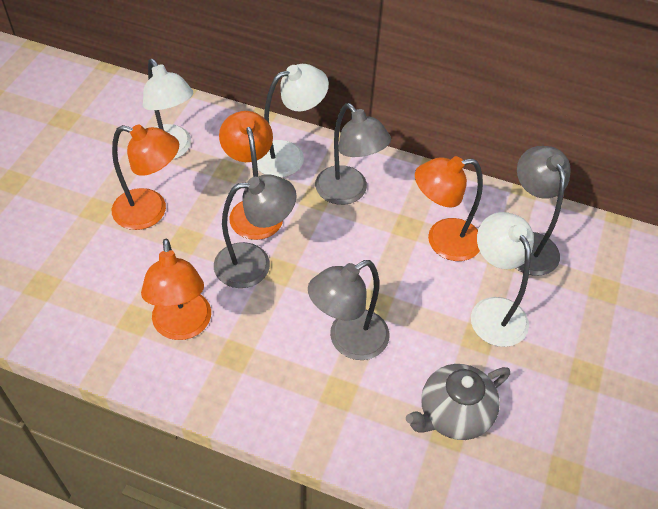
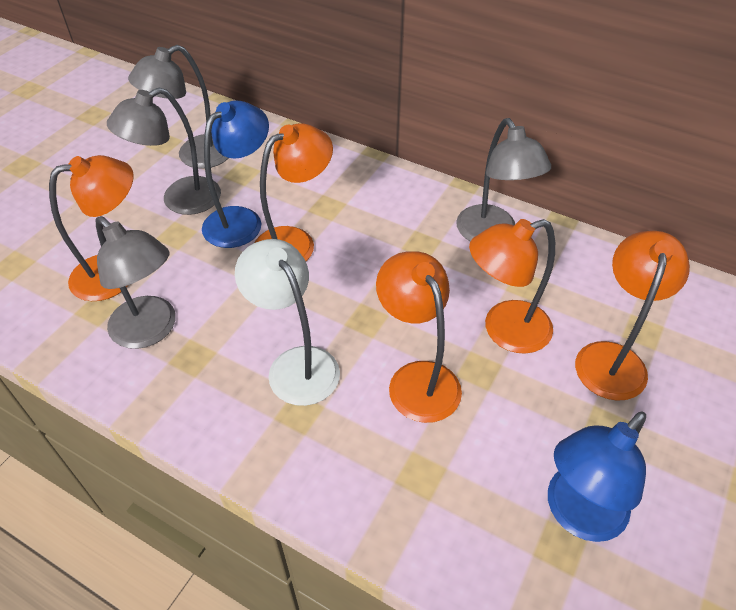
blue lamp: none = 0 -> [202,101,269,248] [548,411,646,542] = 2
grey teapot: [406,364,510,440] = 1 -> none = 0
orange lamp: [112,125,179,230] [141,238,211,340] [219,111,283,240] [415,156,483,261] = 4 -> [49,155,134,301] [255,123,333,261] [376,251,462,423] [469,219,555,354] [575,231,690,401] = 5
white lamp: [143,59,194,159] [257,64,329,177] [471,212,534,347] = 3 -> [235,239,340,406] = 1

